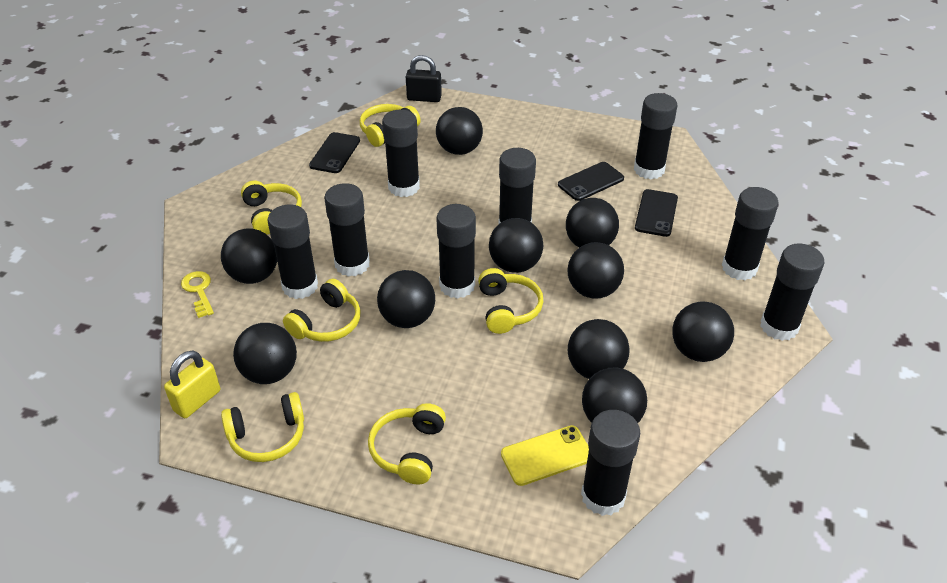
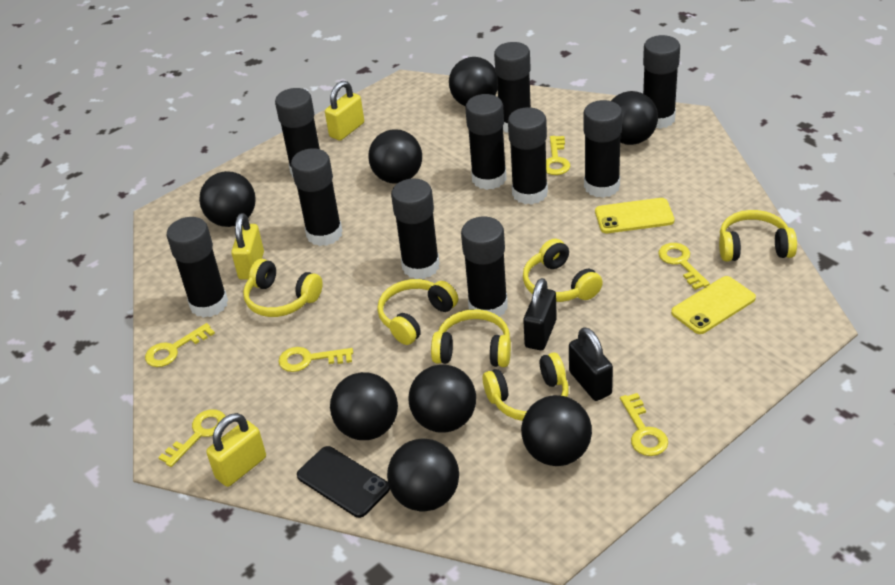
black ball: [221,228,277,284] [233,323,297,384] [377,270,435,328] [436,107,483,155] [489,218,543,273] [566,198,619,248] [567,242,624,299] [568,319,630,379] [582,368,647,423] [672,302,734,362] = 10 -> [199,171,256,227] [330,372,398,440] [368,129,422,184] [387,438,459,512] [409,364,476,433] [449,57,498,106] [521,395,592,466] [611,91,658,145] = 8
black glue stick: [267,204,318,299] [324,183,370,277] [382,110,420,197] [436,204,476,299] [498,148,536,224] [581,410,640,516] [634,93,677,179] [722,187,779,280] [760,244,824,341] = 9 -> [166,217,228,318] [275,88,320,178] [291,148,342,246] [391,179,440,279] [461,217,508,317] [465,94,507,190] [494,42,531,133] [508,107,548,205] [584,100,622,198] [643,35,680,129] = 10
black padlock: [406,55,442,102] = 1 -> [523,278,557,350] [569,327,613,401] = 2
black phone: [309,132,360,173] [558,162,624,201] [635,189,678,237] = 3 -> [297,446,390,518] = 1
yellow key: [181,271,214,318] = 1 -> [145,323,215,367] [158,409,226,467] [278,347,353,372] [546,136,570,175] [620,393,668,456] [658,243,710,290] = 6
yellow padlock: [164,350,220,418] = 1 -> [206,413,266,487] [231,213,264,280] [325,81,364,141] = 3
yellow phone: [501,425,589,486] = 1 -> [595,198,675,233] [671,276,756,334] = 2

